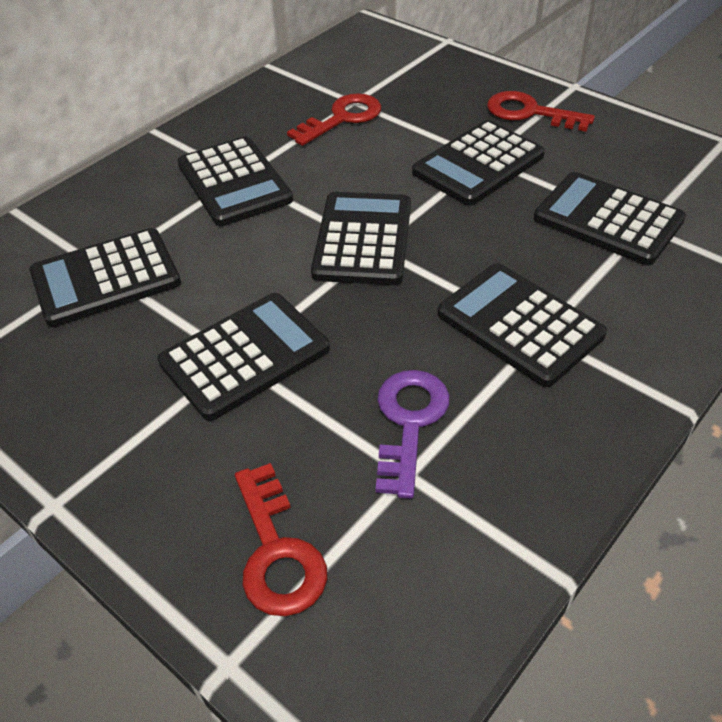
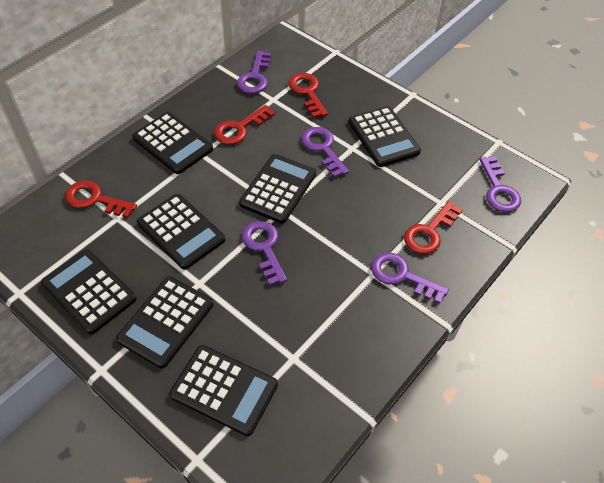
purple key: [376,370,450,499] = 1 -> [237,51,271,94] [242,221,287,286] [301,127,349,178] [371,252,449,304] [480,156,521,212] = 5
red key: [235,463,327,616] [287,93,381,146] [487,91,595,132] = 3 -> [65,180,137,218] [214,105,275,145] [288,73,328,118] [404,201,462,254] = 4

